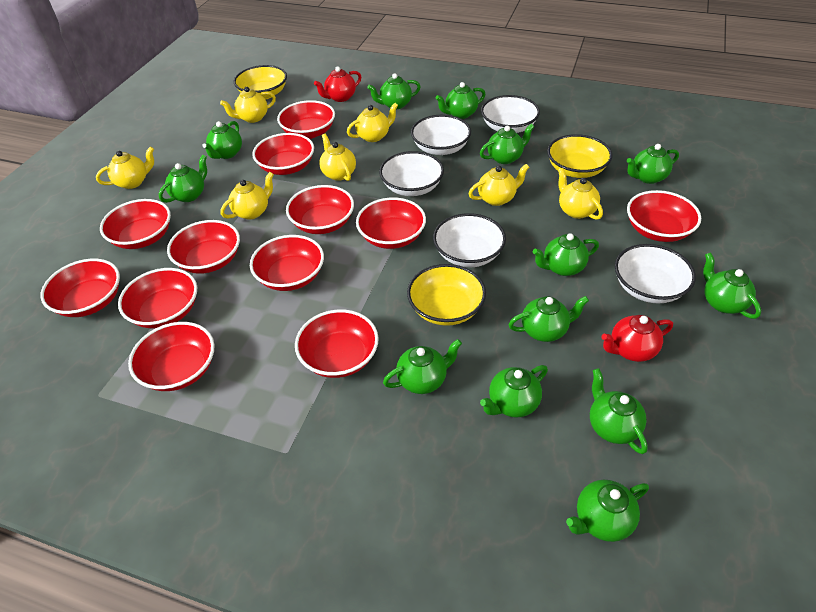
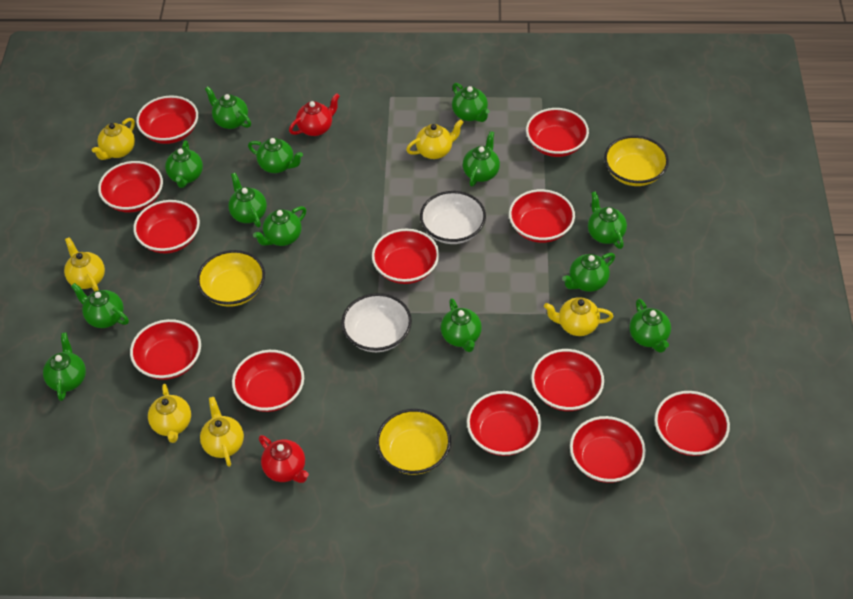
white bowl: [379,151,444,196] [411,115,471,155] [433,213,506,267] [481,95,540,133] [615,244,696,304] = 5 -> [341,293,412,352] [420,191,486,244] = 2
yellow teapot: [96,146,154,189] [220,87,276,123] [220,172,274,219] [319,134,356,181] [347,103,398,142] [468,164,529,206] [558,168,603,220] = 7 -> [64,237,105,291] [92,118,135,160] [148,384,191,443] [200,397,244,467] [406,119,464,159] [544,297,613,336] = 6

